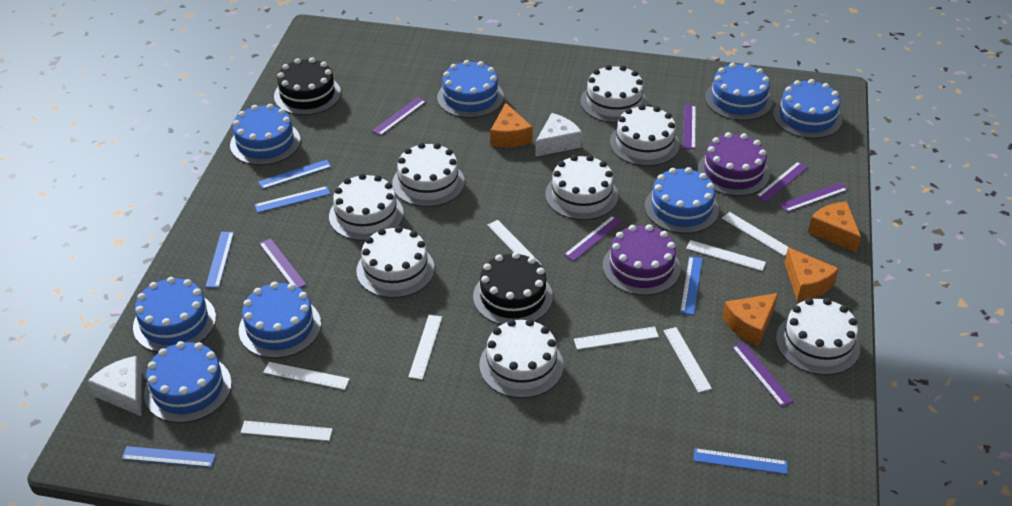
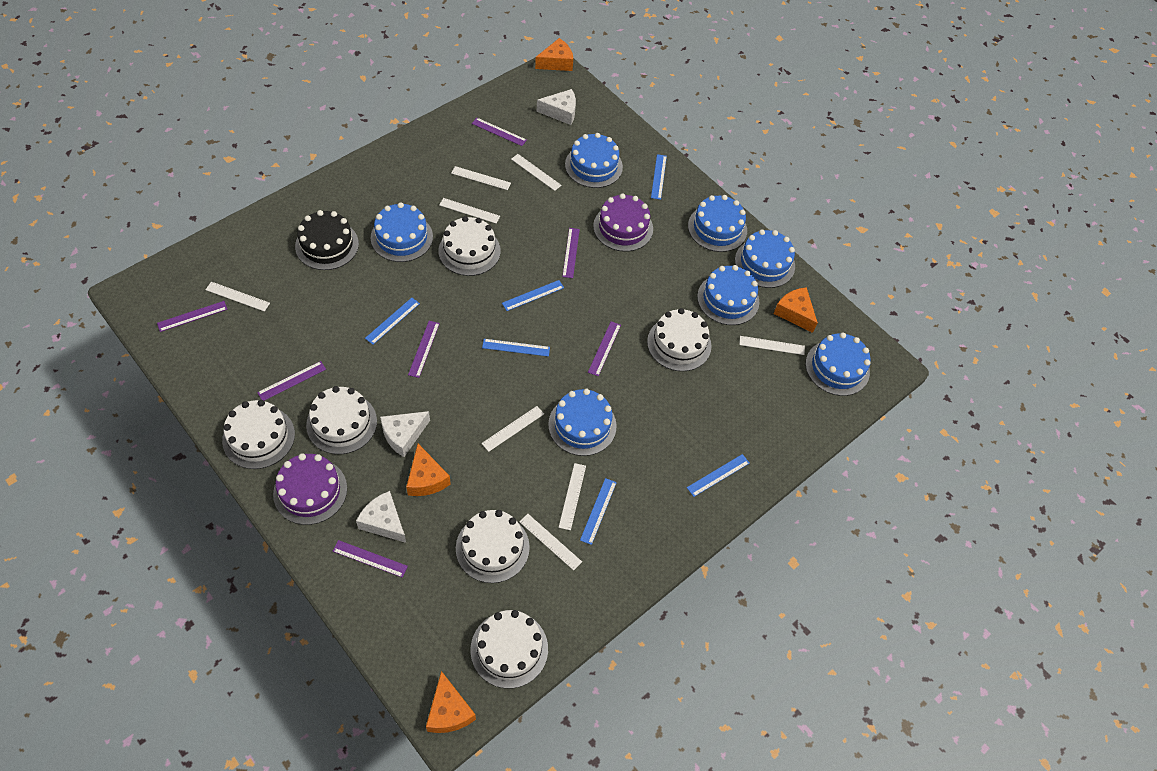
black cake: [274,57,341,115] [473,252,553,325] = 2 -> [295,210,359,270] = 1
blue cake: [133,277,216,352] [144,341,232,423] [230,104,300,165] [239,282,321,358] [437,60,504,118] [645,167,719,234] [705,63,773,121] [773,79,842,139] = 8 -> [371,202,433,262] [548,389,617,456] [565,133,623,188] [688,195,747,252] [697,265,759,325] [735,229,795,288] [806,332,871,396] = 7
white cake: [329,173,404,241] [357,226,435,298] [392,143,465,207] [479,319,564,398] [545,155,618,220] [580,65,648,123] [610,104,680,166] [776,298,860,375] = 8 -> [222,400,295,469] [306,386,377,454] [438,216,501,276] [456,510,530,583] [470,610,548,689] [647,308,711,371] = 6
white cheese: [88,356,142,416] [535,113,582,157] = 2 -> [356,491,406,543] [380,411,430,457] [537,89,576,125] = 3

